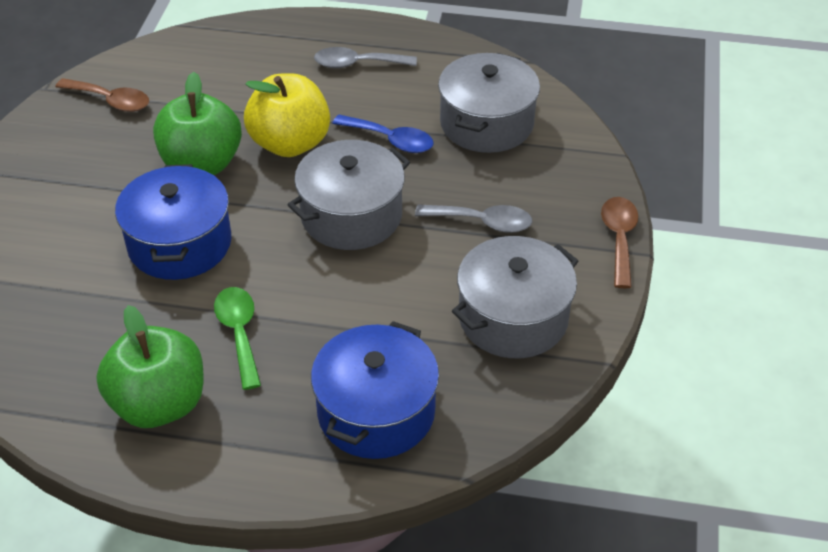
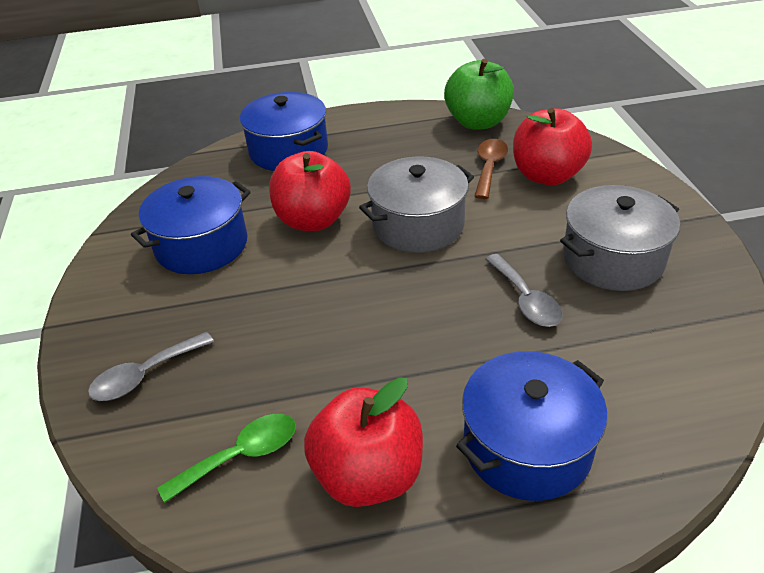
blue pot: [115,164,232,280] [311,321,439,459] = 2 -> [131,176,251,274] [240,92,328,171] [456,351,607,501] = 3
blue spoon: [332,115,434,153] = 1 -> none = 0
brown spoon: [55,78,149,112] [601,197,638,288] = 2 -> [474,139,508,199] = 1
green apple: [96,305,204,428] [153,72,242,175] = 2 -> [444,59,514,130] = 1
grey pot: [287,140,410,250] [438,53,540,153] [452,236,578,358] = 3 -> [359,156,474,253] [560,185,680,291] = 2
red apple: none = 0 -> [269,151,351,231] [304,377,423,507] [513,108,592,185] = 3
yellow apple: [244,73,330,157] = 1 -> none = 0

